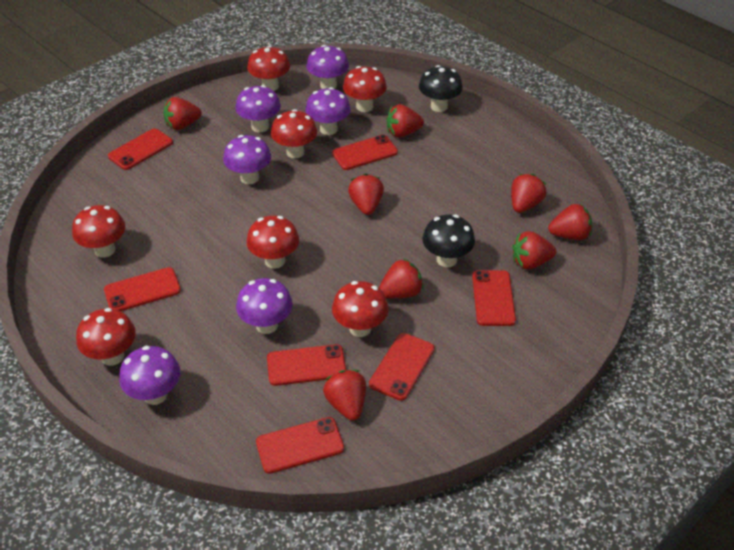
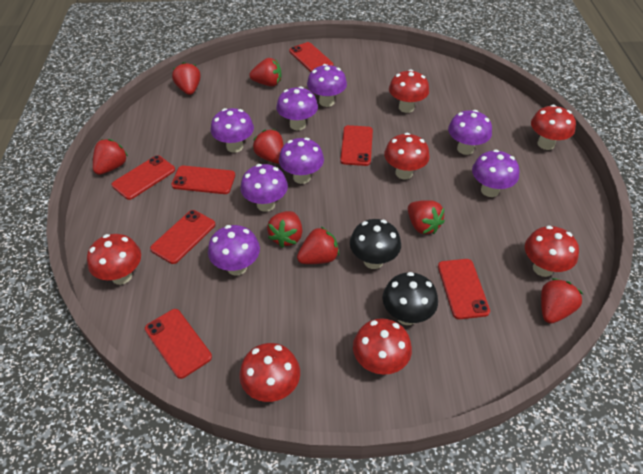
purple mushroom: [119,346,180,405] [223,135,271,184] [236,85,281,132] [236,278,293,334] [305,87,351,135] [306,45,349,89] = 6 -> [208,225,260,276] [211,108,254,153] [240,164,288,212] [276,86,318,130] [279,138,324,184] [307,64,347,107] [448,110,492,155] [472,149,519,197] = 8

